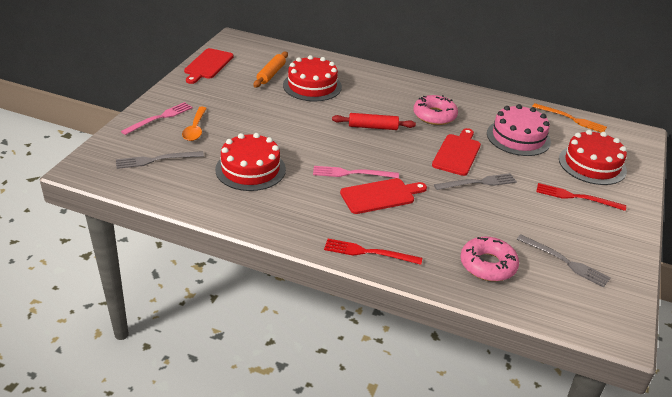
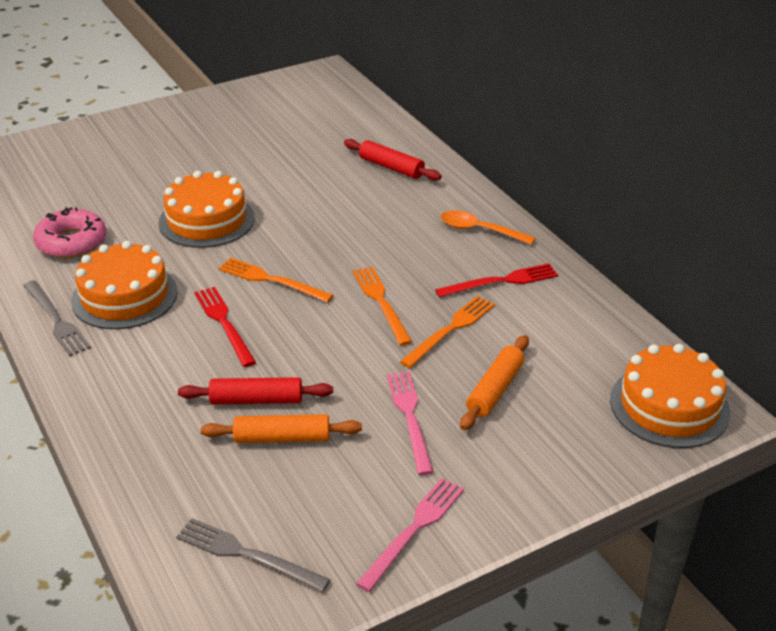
grey fork: [116,151,204,169] [434,173,517,190] [517,234,610,288] = 3 -> [23,280,91,356] [176,518,331,592] = 2
orange cake: none = 0 -> [71,241,177,329] [159,171,255,248] [610,344,730,448] = 3
orange fork: [532,103,607,133] = 1 -> [218,258,334,303] [353,267,412,346] [400,296,495,368] = 3
orange rolling pin: [254,52,288,87] = 1 -> [201,414,362,443] [460,335,529,430] = 2
pink cake: [487,104,551,156] = 1 -> none = 0
pink donut: [413,95,458,125] [460,236,519,281] = 2 -> [33,207,106,258] = 1
red cake: [215,133,286,191] [283,55,342,101] [559,130,627,185] = 3 -> none = 0
red cutting board: [184,48,233,84] [340,178,427,214] [432,128,481,176] = 3 -> none = 0
red rolling pin: [332,113,416,130] = 1 -> [178,377,333,404] [344,139,441,181] = 2

